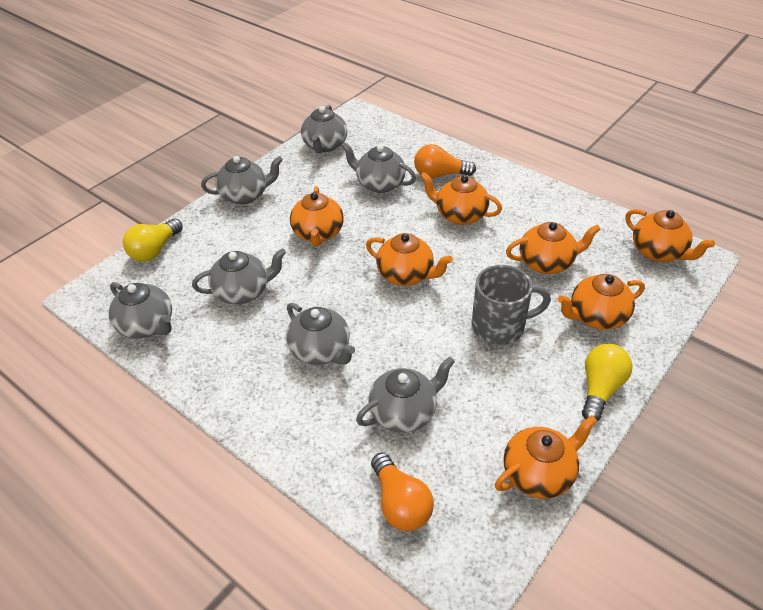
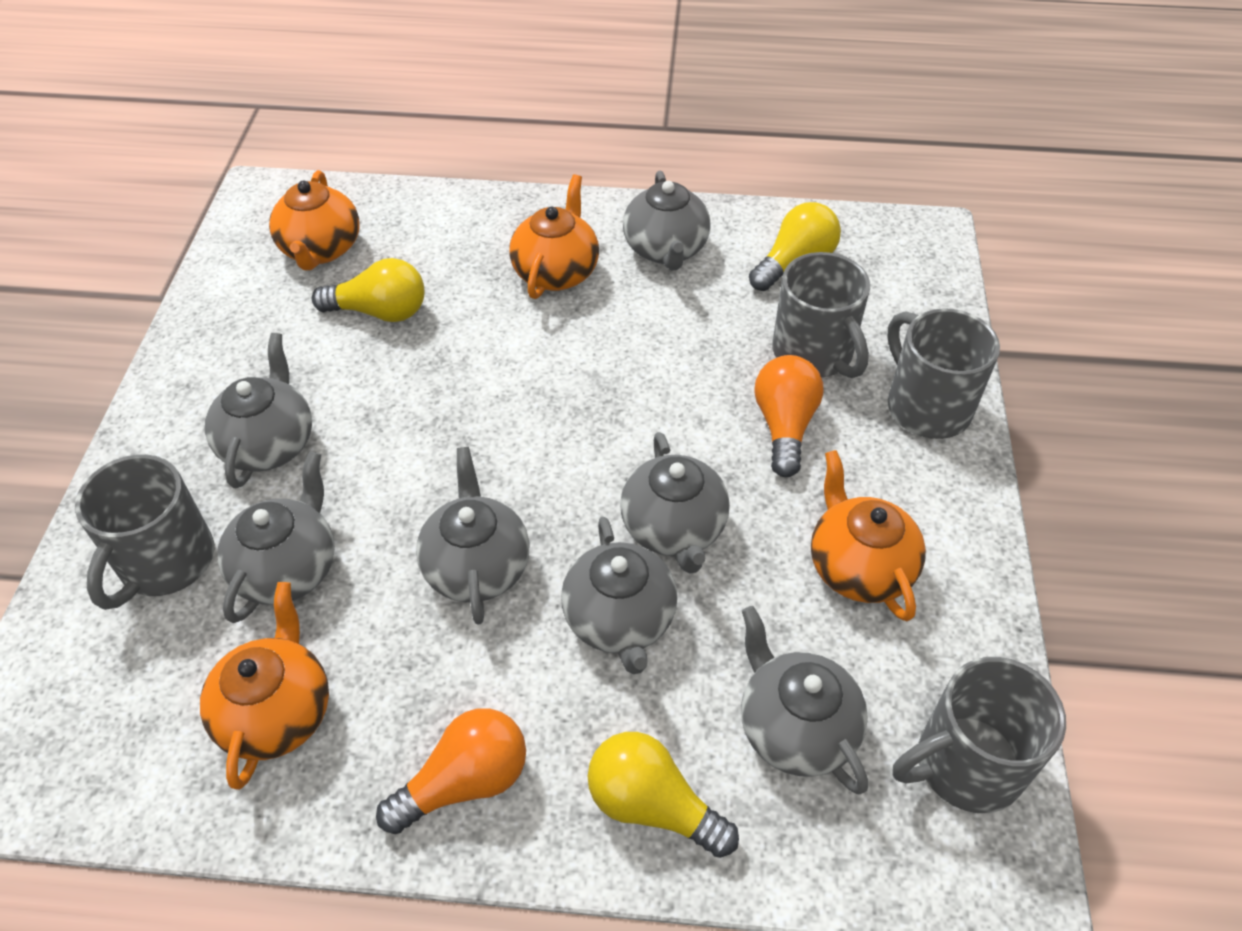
grey mug: [472,265,551,345] = 1 -> [75,454,214,610] [772,252,870,378] [887,308,1000,439] [893,657,1066,813] = 4
orange teapot: [290,186,344,246] [366,233,453,286] [420,172,502,225] [495,415,597,499] [506,222,601,274] [558,274,645,330] [626,209,715,262] = 7 -> [200,582,329,790] [269,170,360,270] [509,174,599,299] [811,450,926,621] = 4
yellow light bulb: [123,219,183,262] [582,344,632,421] = 2 -> [312,258,424,322] [588,732,739,858] [749,202,841,291] = 3

